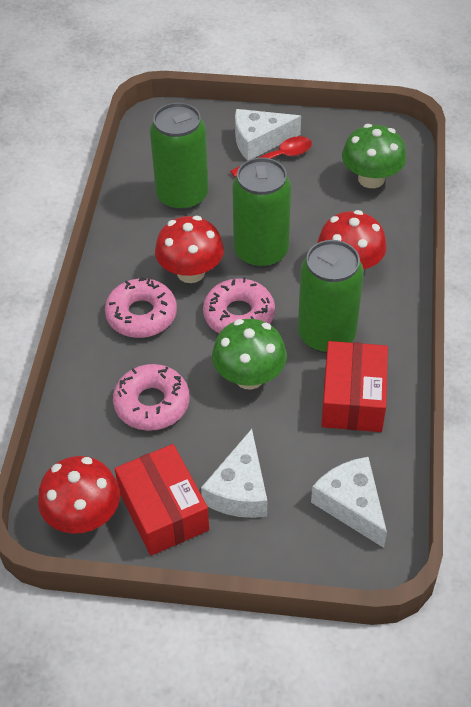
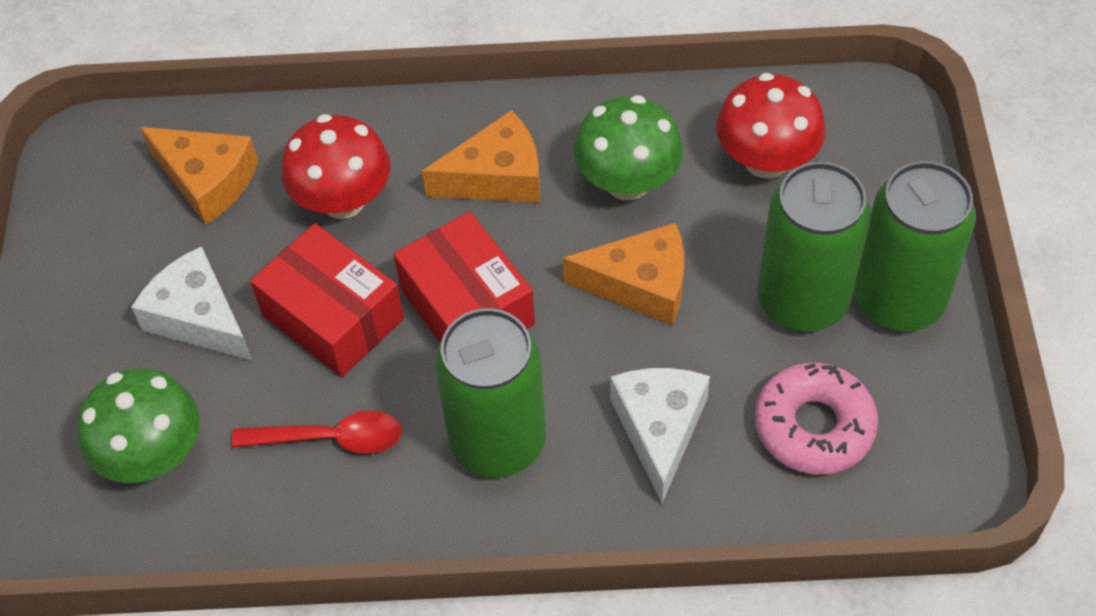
orange cheese: none = 0 -> [140,127,259,224] [422,110,540,203] [562,222,684,325] = 3
pink donut: [105,277,177,338] [113,364,190,431] [203,277,275,333] = 3 -> [755,363,878,475] = 1
red mushroom: [38,456,120,534] [155,216,224,283] [317,210,387,269] = 3 -> [281,114,391,219] [716,73,826,178] = 2
white cheese: [201,429,267,518] [235,109,301,161] [311,457,387,548] = 3 -> [131,246,252,360] [610,368,710,503] = 2

